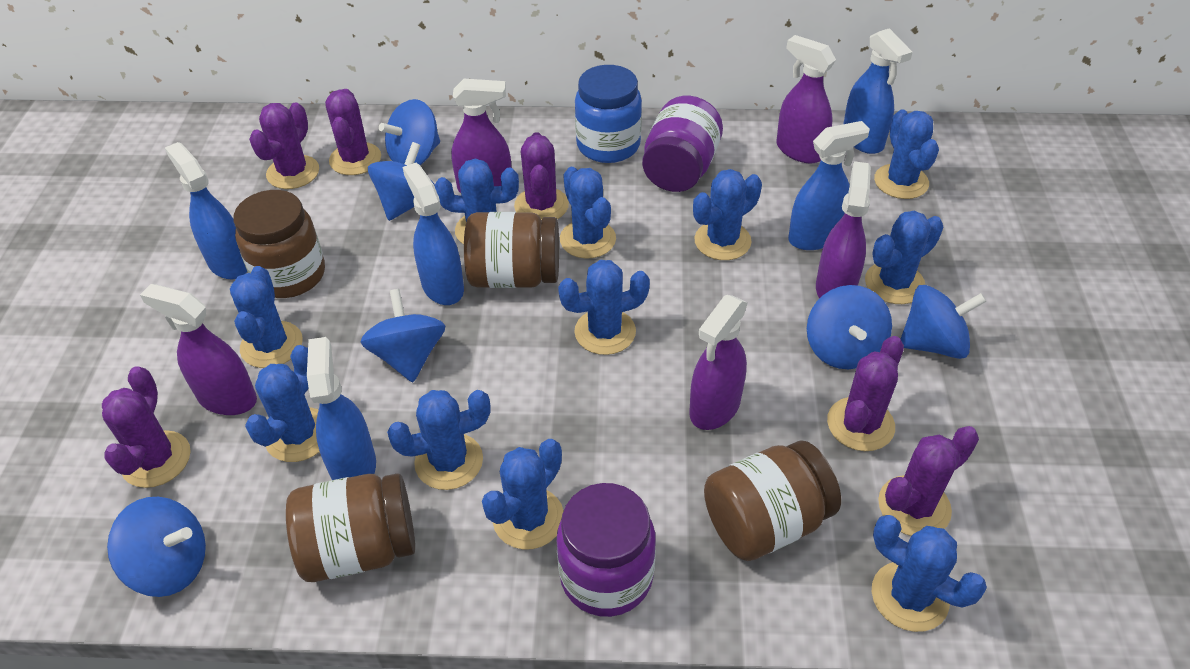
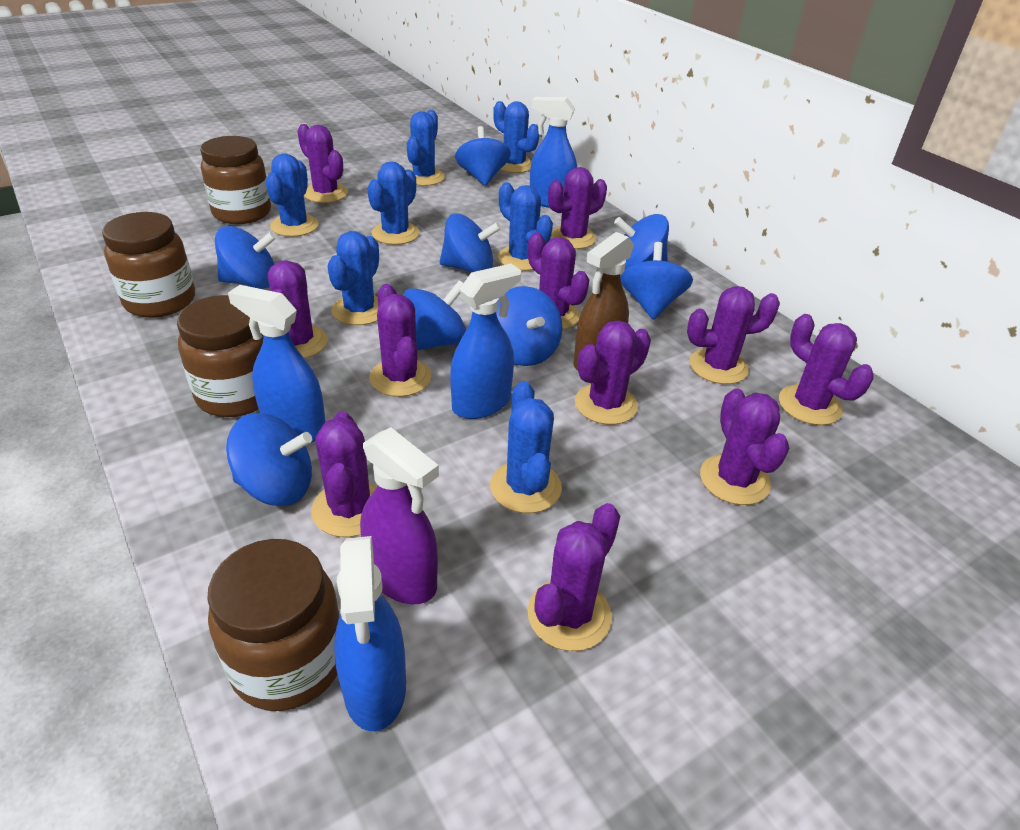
blue cactus: [230,266,303,368] [245,345,320,462] [387,390,491,490] [435,159,519,244] [482,439,564,550] [558,260,650,355] [560,167,616,259] [693,169,762,260] [865,211,943,304] [872,515,987,632] [874,109,939,199] = 11 -> [266,153,319,237] [327,231,379,325] [367,161,420,245] [407,110,445,186] [490,381,562,513] [493,101,539,173] [498,182,553,271] = 7
blue jar: [575,65,642,163] = 1 -> none = 0
blue spinning top: [107,497,206,597] [361,289,445,382] [368,142,435,221] [379,99,440,165] [807,285,892,369] [900,285,987,359] = 6 -> [215,226,277,289] [226,413,312,506] [404,280,466,350] [440,214,501,273] [455,126,511,186] [496,286,562,366] [614,214,669,269] [620,242,693,320] = 8
blue spray bottle: [165,142,247,279] [307,337,376,480] [403,163,464,305] [788,121,870,250] [843,28,913,154] = 5 -> [228,285,325,443] [334,536,406,731] [450,264,521,419] [530,97,577,208] = 4
brown spray bottle: none = 0 -> [573,232,634,371] = 1
purple cactus: [102,366,191,488] [249,102,319,189] [325,89,381,175] [514,132,569,220] [827,336,904,451] [878,426,979,536] = 6 -> [268,260,328,358] [297,124,348,203] [311,411,377,537] [369,284,432,397] [528,232,589,330] [528,503,620,651] [548,167,607,249] [575,320,651,425] [687,286,780,384] [700,389,789,505] [779,314,874,425] = 11
purple jar: [557,483,656,617] [642,96,723,192] = 2 -> none = 0
purple spray bottle: [140,284,257,415] [451,79,512,193] [689,295,748,430] [776,35,836,163] [816,161,871,298] = 5 -> [360,427,439,604] = 1

